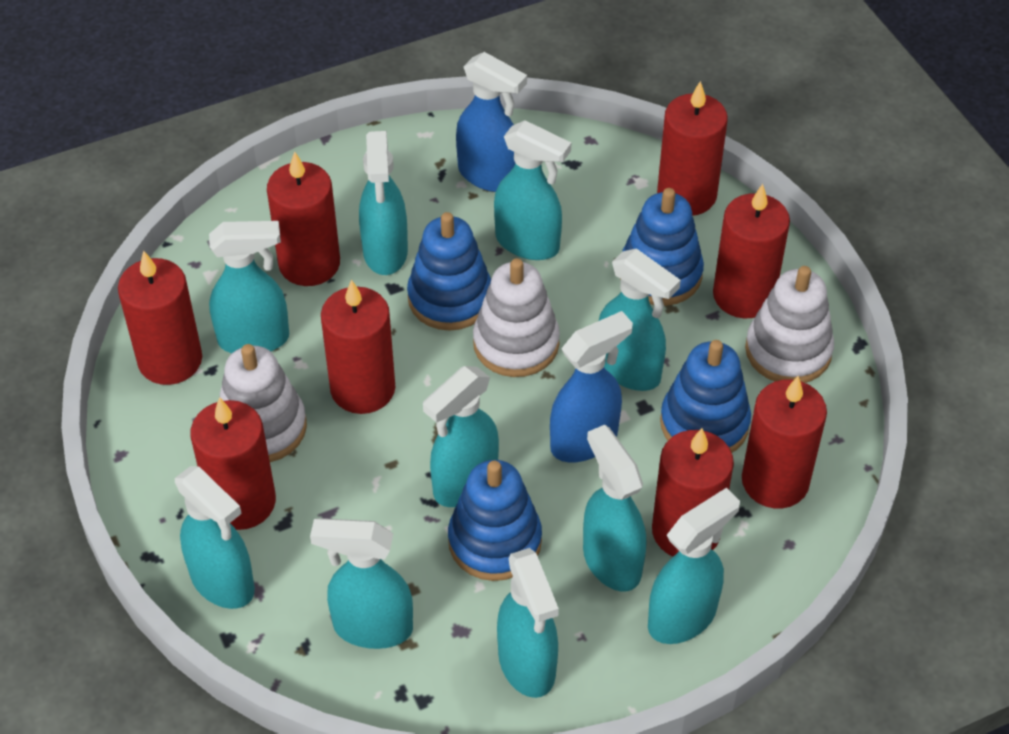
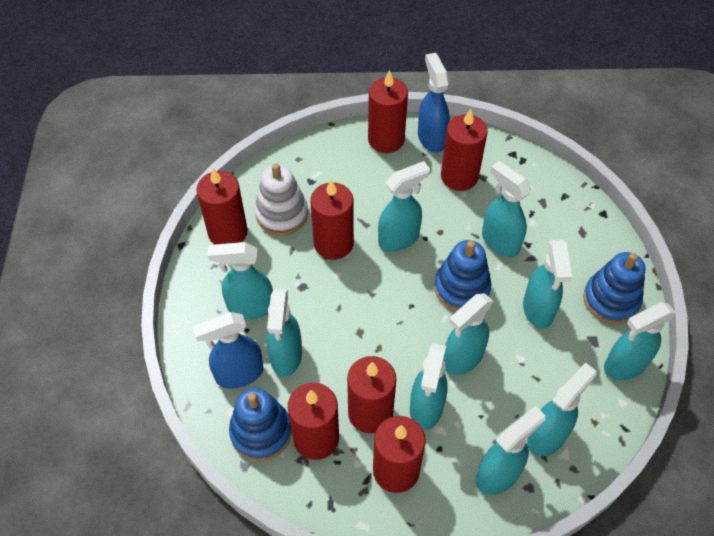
blue stacking toy: [407,212,491,331] [448,460,542,581] [620,188,704,306] [660,340,751,453] = 4 -> [229,388,292,461] [434,240,491,311] [583,252,646,324] = 3
red candle: [118,251,202,385] [190,397,276,530] [267,151,340,286] [321,280,395,414] [652,428,734,556] [657,81,728,216] [713,184,790,318] [742,376,827,508] = 8 -> [196,168,248,245] [288,383,339,460] [310,180,354,260] [347,356,396,434] [368,70,408,153] [373,416,426,493] [441,109,488,191] = 7
white stacking toy: [220,344,307,462] [473,258,560,377] [745,266,834,383] = 3 -> [255,163,308,235] = 1

